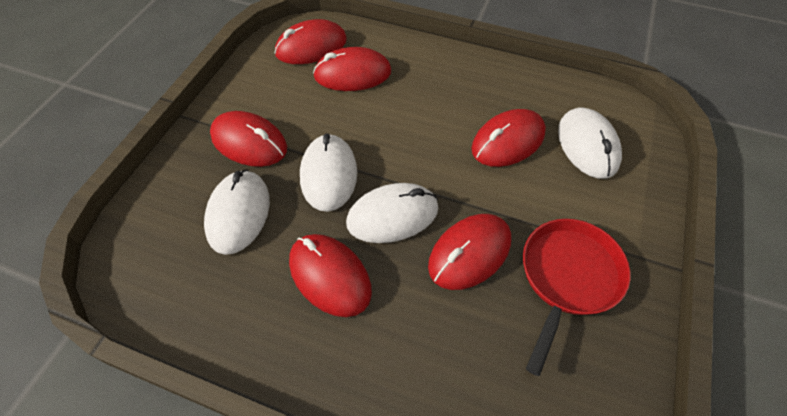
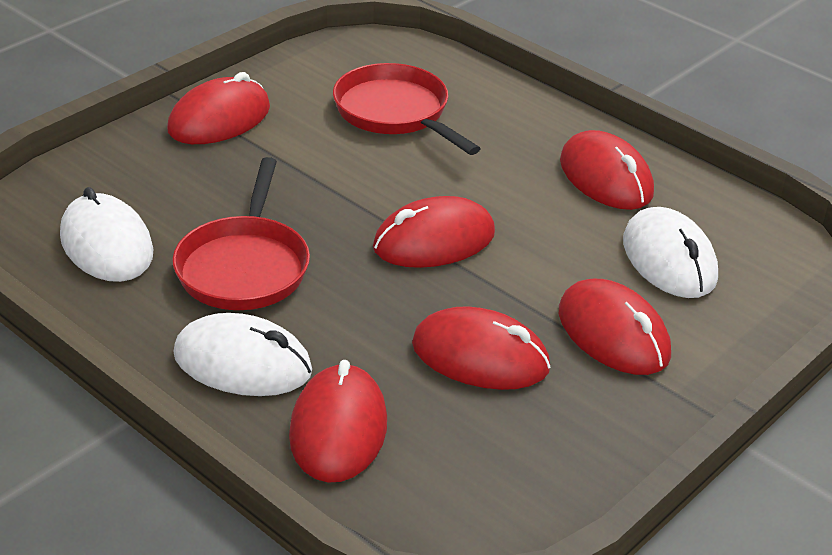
red pan: [523,219,631,376] = 1 -> [172,157,310,310] [333,63,481,155] = 2
white mouse: [204,170,270,255] [300,134,358,212] [346,183,439,243] [558,108,622,179] = 4 -> [60,187,154,282] [173,313,312,396] [623,207,718,298] = 3

